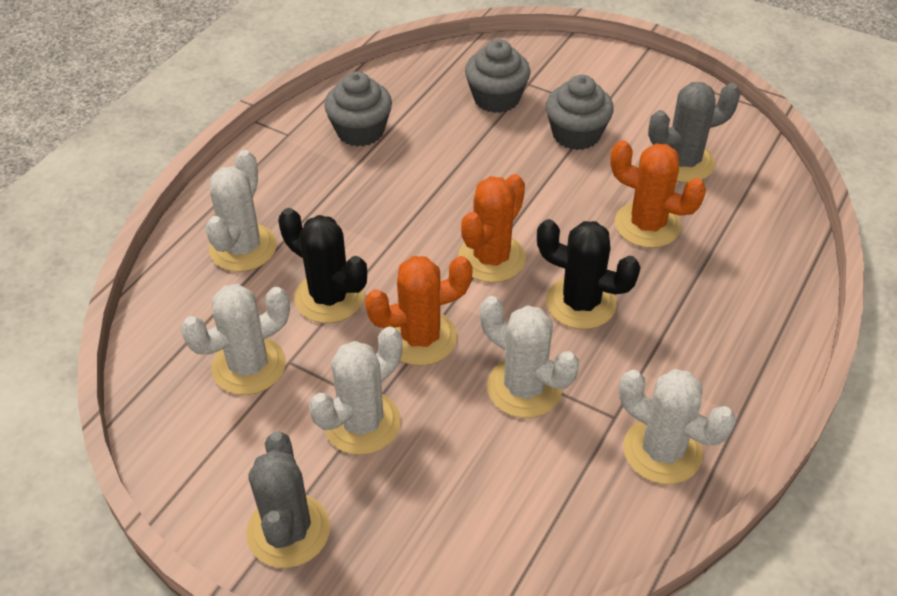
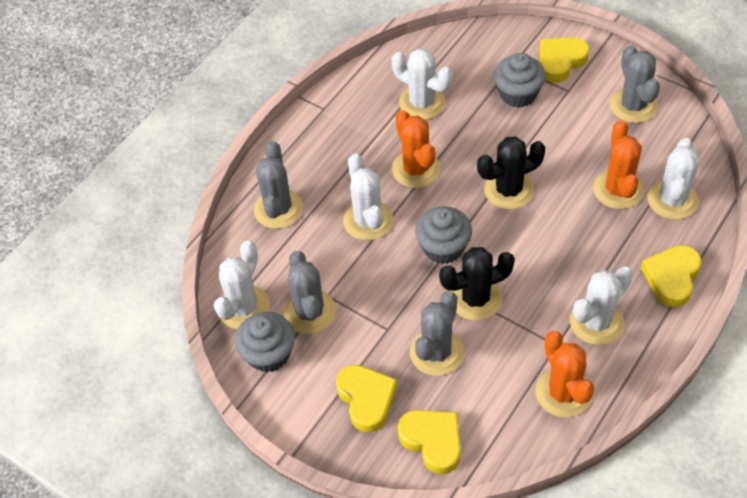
grey cactus: [246,431,330,568] [648,82,740,183] = 2 -> [254,141,303,229] [283,251,336,334] [410,291,464,376] [610,45,660,123] = 4
yellow heart: none = 0 -> [336,365,398,432] [398,410,461,474] [539,37,590,83] [641,245,702,307] = 4

